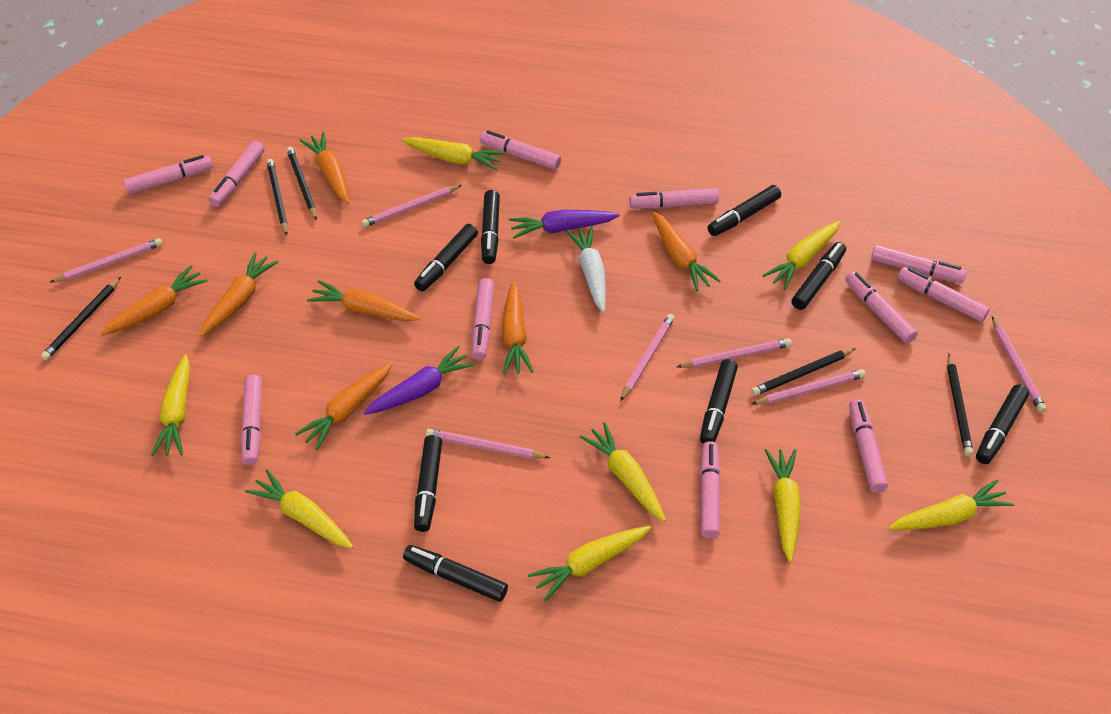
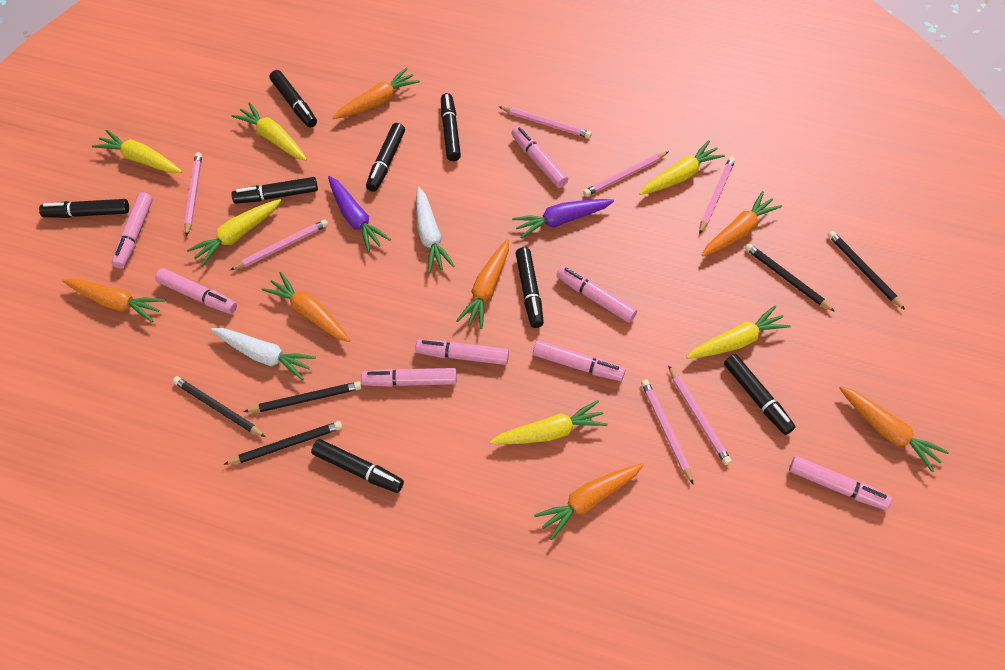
pink marker: [123,155,213,194] [209,141,265,207] [241,375,262,465] [472,278,494,360] [480,131,561,170] [629,188,719,209] [700,441,720,539] [845,271,918,343] [849,399,888,492] [871,245,966,283] [898,267,990,322] = 11 -> [112,192,153,269] [155,268,237,314] [361,368,457,387] [415,339,509,365] [512,126,568,188] [533,340,625,381] [557,266,637,323] [789,456,892,510] = 8
white carrot: [566,226,606,312] = 1 -> [211,328,316,380] [416,187,455,273] = 2
yellow carrot: [151,355,190,456] [245,470,354,549] [402,137,505,171] [528,526,651,601] [580,422,666,522] [762,221,840,290] [765,449,801,562] [888,479,1014,530] = 8 -> [92,129,182,173] [187,199,281,266] [232,102,307,161] [490,400,608,445] [639,140,725,195] [686,305,791,359] = 6

